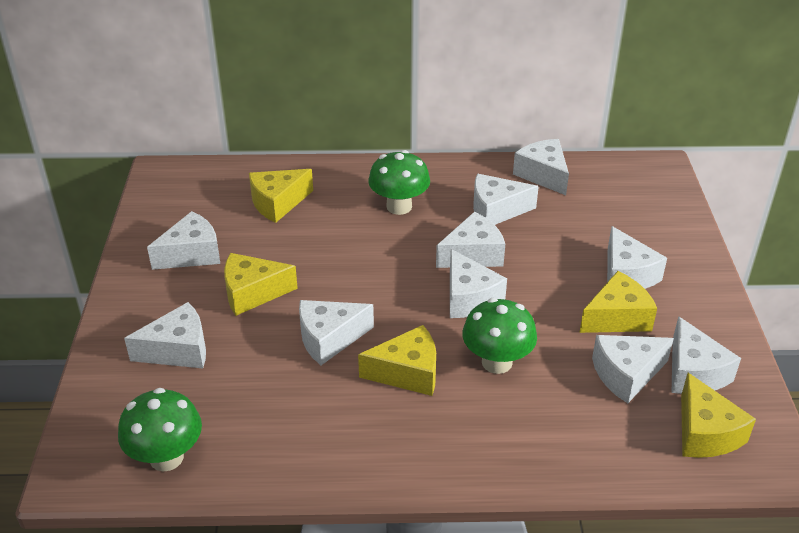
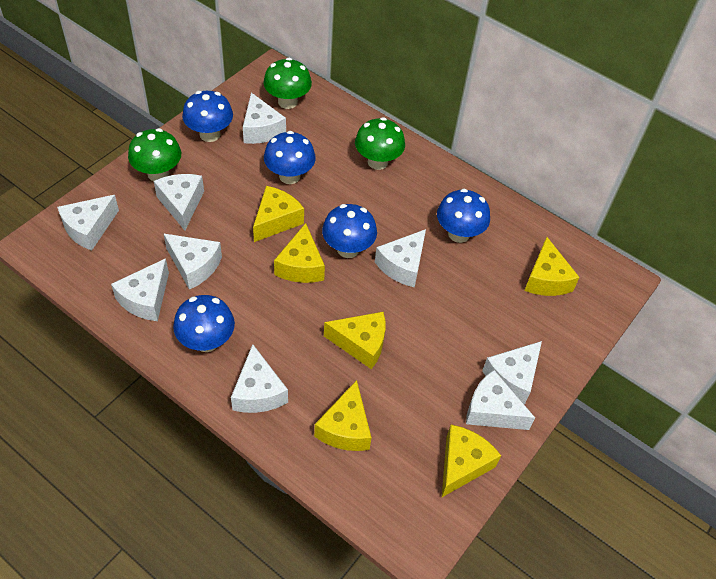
blue mushroom: none = 0 -> [173,295,235,352] [182,91,233,142] [264,131,316,184] [322,204,377,258] [437,189,490,243] = 5
white cheese: [124,302,206,368] [147,211,220,270] [299,300,374,365] [436,212,505,268] [450,249,507,318] [473,174,539,225] [513,139,569,195] [592,335,674,403] [607,226,667,289] [672,316,741,394] = 10 -> [57,195,119,251] [111,258,169,321] [154,174,204,231] [163,233,222,290] [231,344,288,413] [243,93,286,144] [375,229,426,288] [466,370,535,430] [482,341,542,405] = 9
yellow cheese: [224,253,298,316] [249,169,313,223] [358,325,436,396] [579,271,657,333] [681,373,756,458] = 5 -> [253,186,304,242] [274,223,325,283] [314,380,372,451] [324,312,385,369] [442,425,501,497] [524,237,580,296] = 6

